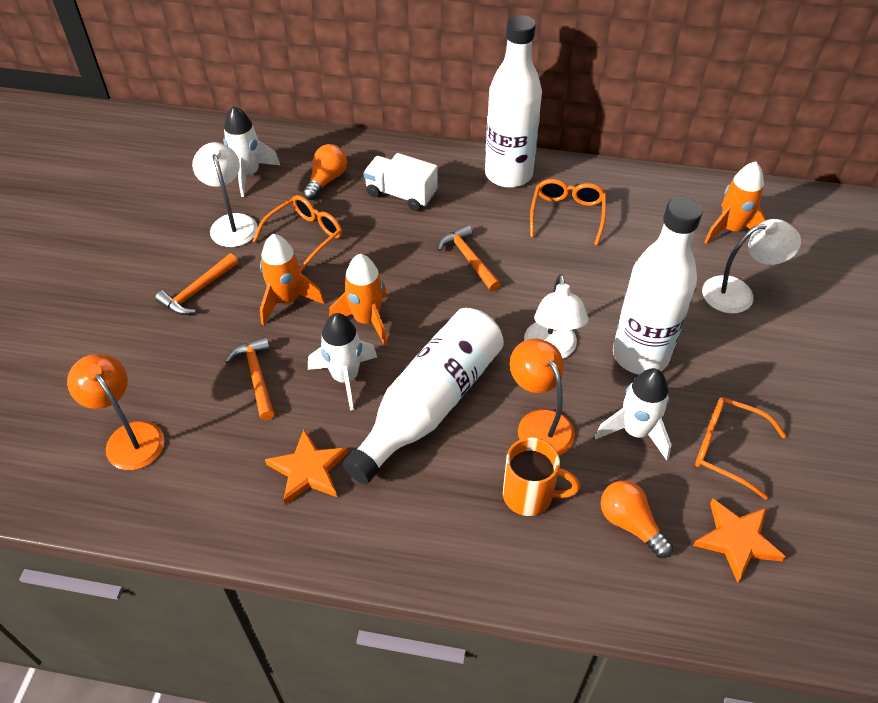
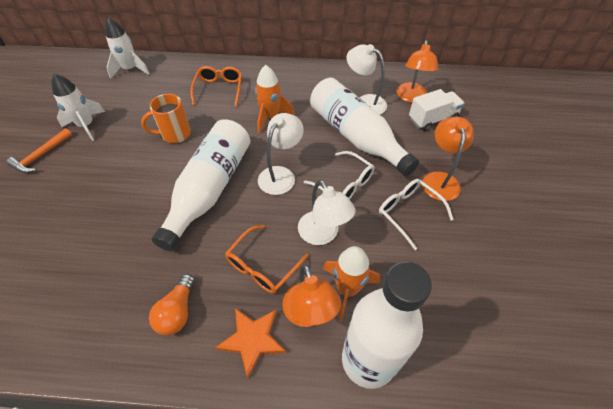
orange glasses: [253,195,342,273] [530,179,606,245] [695,397,787,499] = 3 -> [190,66,242,106] [225,225,309,294] = 2
orange hammer: [155,254,238,315] [225,337,275,420] [438,225,501,291] = 3 -> [6,128,72,173] = 1
orange lamp: [67,354,164,470] [510,339,575,455] = 2 -> [282,264,341,327] [396,40,438,103] [422,117,474,201] = 3
orange light bulb: [303,144,347,200] [601,481,673,558] = 2 -> [149,274,195,335] = 1
orange rocket: [260,234,325,325] [329,254,388,346] [704,162,766,244] = 3 -> [255,65,295,133] [323,246,380,322] = 2
orange star: [265,429,348,505] [693,499,786,583] = 2 -> [215,308,286,378] = 1
white glasses: none = 0 -> [304,151,374,199] [379,179,454,250] = 2
white rocket: [223,106,280,197] [308,313,377,411] [595,368,671,460] = 3 -> [51,73,105,141] [105,17,150,79] = 2

